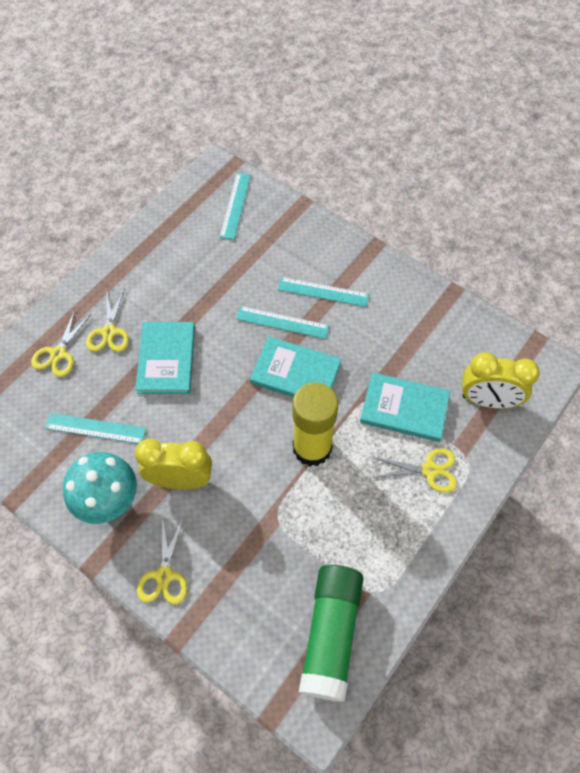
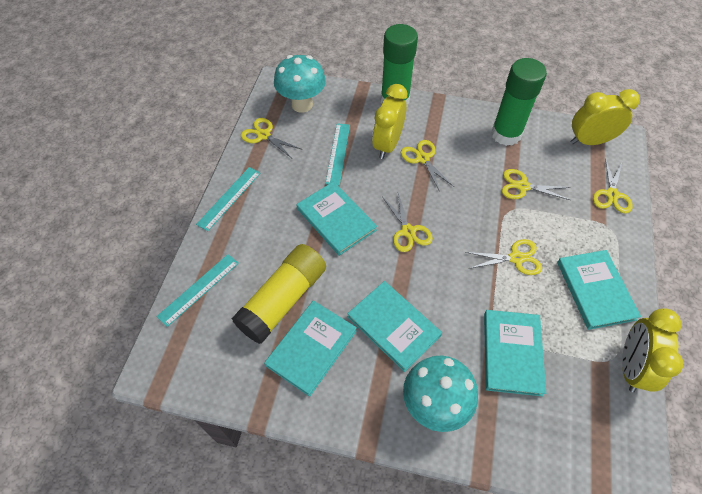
green glue stick: [299,565,364,702] = 1 -> [381,24,418,106] [491,58,547,146] = 2
turquoise book: [135,322,195,394] [250,336,341,397] [360,372,450,442] = 3 -> [264,300,357,397] [296,181,377,256] [347,281,442,372] [484,310,546,396] [557,250,641,330] = 5
turquoise mushroom: [63,452,137,524] = 1 -> [274,55,326,113] [403,356,478,432] = 2
turquoise ruler: [45,413,146,444] [219,173,251,240] [236,306,329,339] [277,277,369,307] = 4 -> [156,254,239,327] [196,167,260,231] [325,123,350,186] = 3
yellow clock: [135,439,212,490] [462,352,540,409] = 2 -> [372,84,407,159] [570,89,640,145] [622,309,683,392] = 3
yellow scissors: [31,309,91,377] [86,288,129,352] [137,516,187,604] [373,449,457,492] = 4 -> [241,118,303,158] [382,193,433,252] [401,140,454,192] [465,239,542,275] [502,169,571,200] [593,158,633,213] = 6

